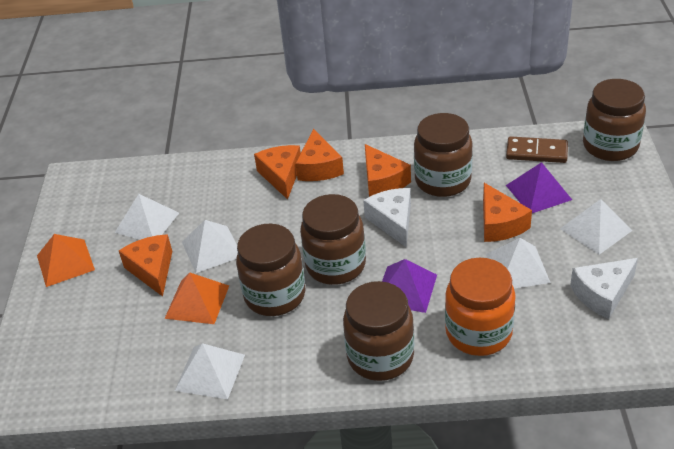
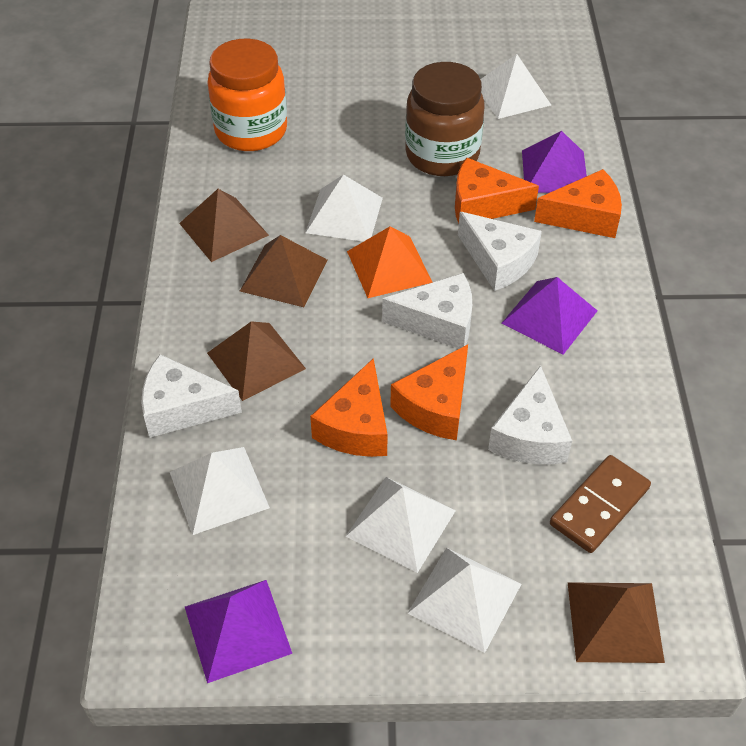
brown jar: [236,224,305,316] [300,194,366,285] [343,281,414,381] [414,113,473,197] [583,79,646,161] = 5 -> [405,62,485,176] = 1
brown pyramid: none = 0 -> [179,189,269,262] [207,321,306,401] [240,235,327,307] [568,582,665,663] = 4
orange cheese: [119,234,172,297] [254,145,301,200] [295,129,344,181] [365,144,411,197] [483,183,532,242] = 5 -> [310,358,388,457] [390,344,468,440] [455,158,539,224] [534,169,622,238] = 4
orange pyramid: [37,234,95,287] [164,272,229,324] = 2 -> [347,226,433,298] = 1
purple pyramid: [382,259,437,313] [506,162,572,213] = 2 -> [185,580,292,683] [502,277,597,355] [522,131,587,193] = 3
white cheese: [363,188,411,247] [570,258,638,319] = 2 -> [141,354,242,438] [382,273,472,349] [458,212,542,291] [488,365,572,464] = 4

